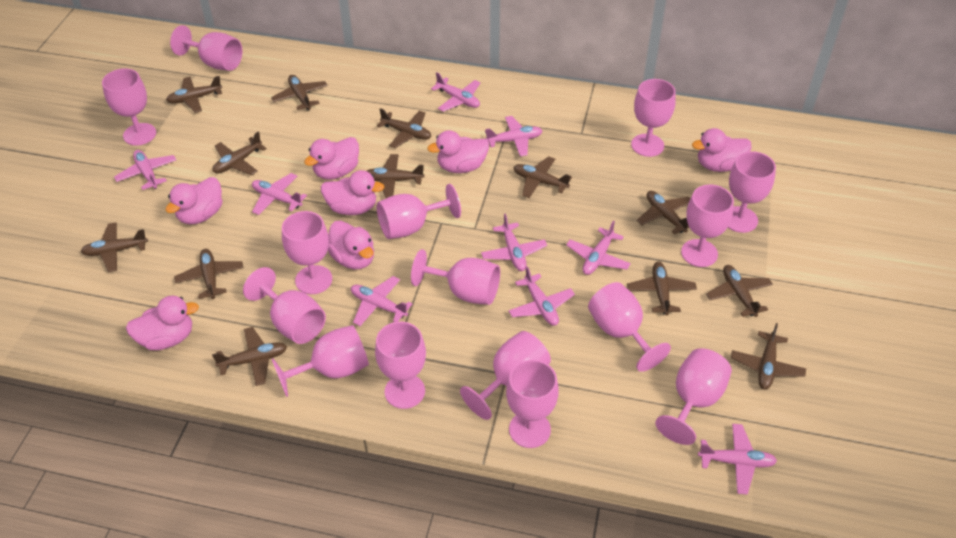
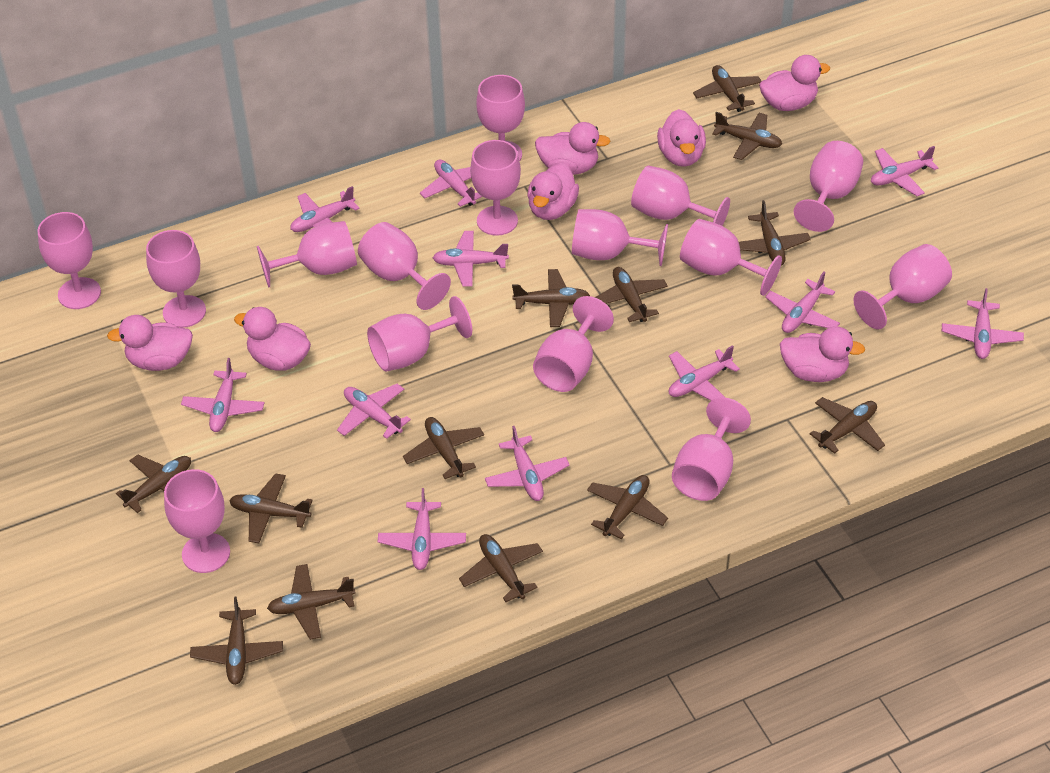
pink plane: [114,150,176,190] [252,173,307,215] [351,276,413,326] [431,72,480,112] [481,214,547,271] [485,116,543,157] [509,266,575,326] [566,220,631,275] [698,424,777,495] = 9 -> [181,358,264,432] [290,186,360,232] [337,384,411,439] [378,488,466,570] [420,160,483,207] [433,231,509,287] [485,426,570,501] [669,345,740,401] [765,272,840,333] [871,146,938,196] [942,288,1024,359] = 11

